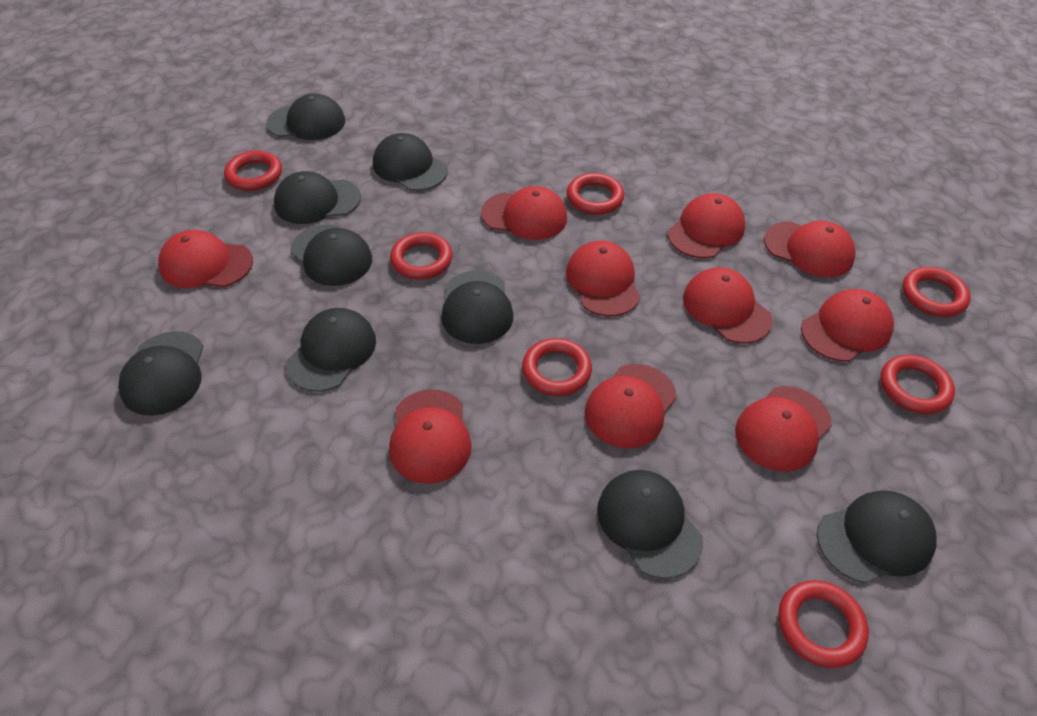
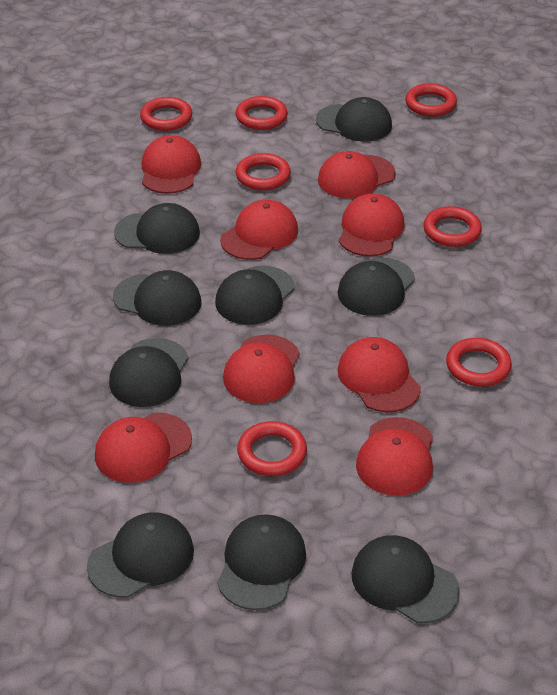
red cap: [158,230,253,288] [389,389,472,484] [481,186,567,240] [566,241,640,317] [585,364,677,448] [668,193,746,258] [683,267,773,344] [735,386,832,472] [764,221,856,277] [801,289,894,362] = 10 -> [95,413,192,483] [142,135,201,194] [220,200,298,260] [223,335,300,403] [318,151,396,199] [337,337,421,412] [339,193,405,257] [356,417,433,496] = 8

